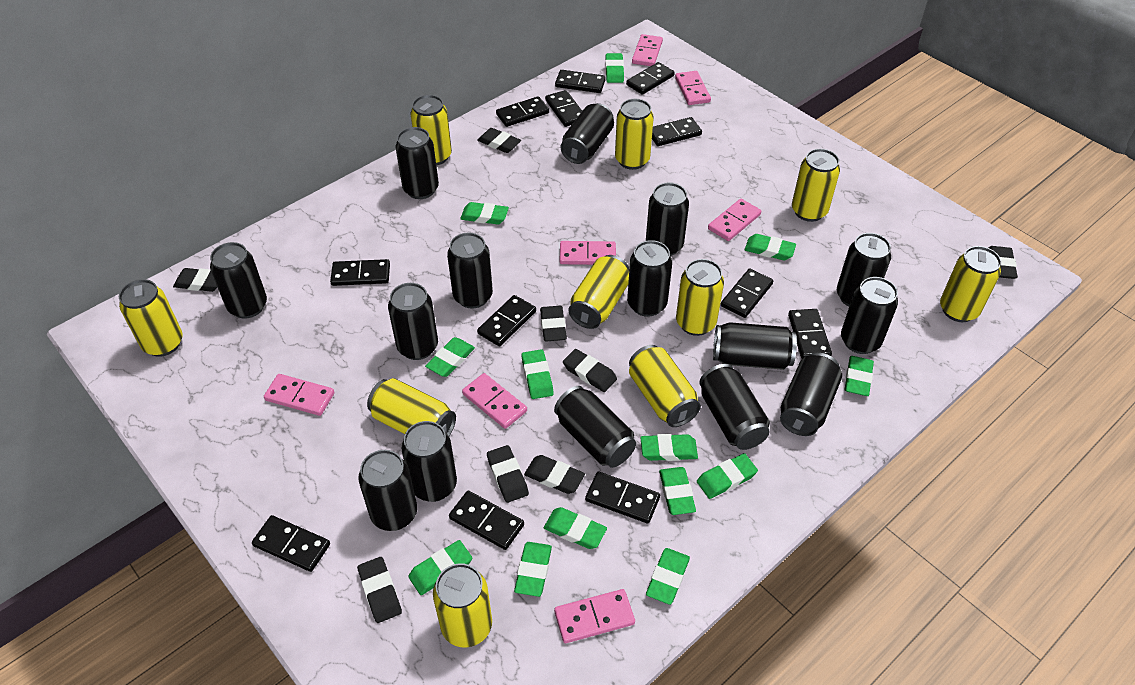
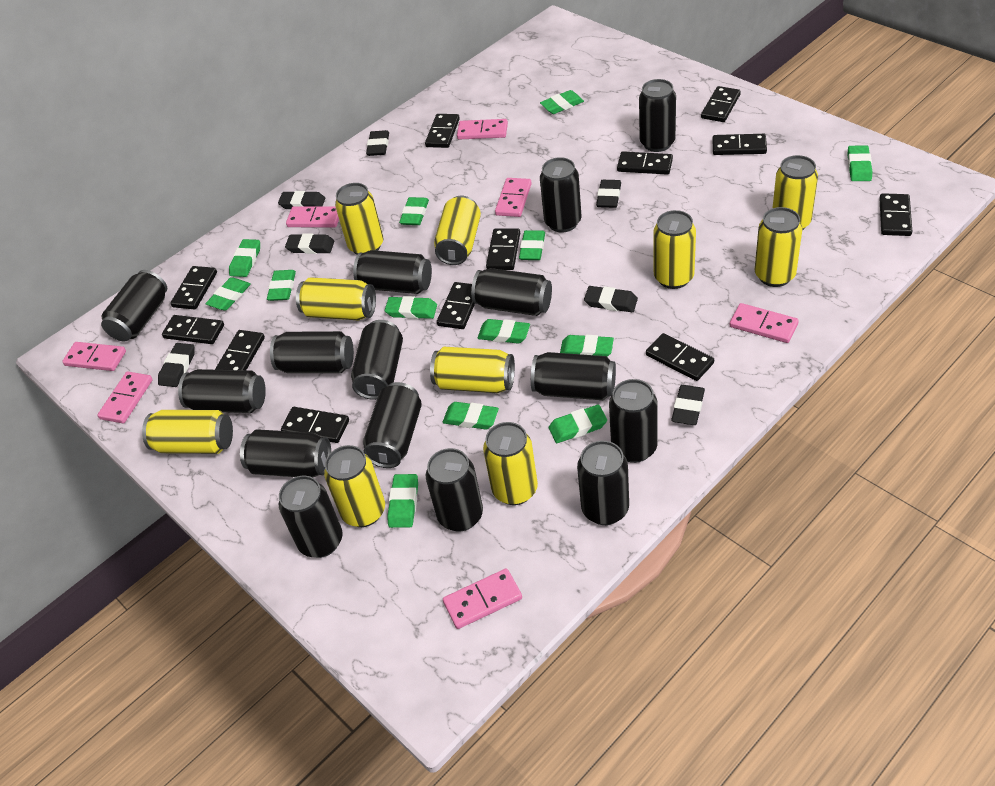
black eraser: [173,268,217,292] [357,557,402,623] [477,128,521,153] [487,445,529,503] [524,455,585,494] [540,306,567,342] [563,349,617,392] [988,246,1018,279] = 8 -> [158,343,195,387] [278,191,325,209] [285,233,334,254] [366,130,389,156] [584,286,638,312] [596,180,621,208] [671,385,705,425] = 7

